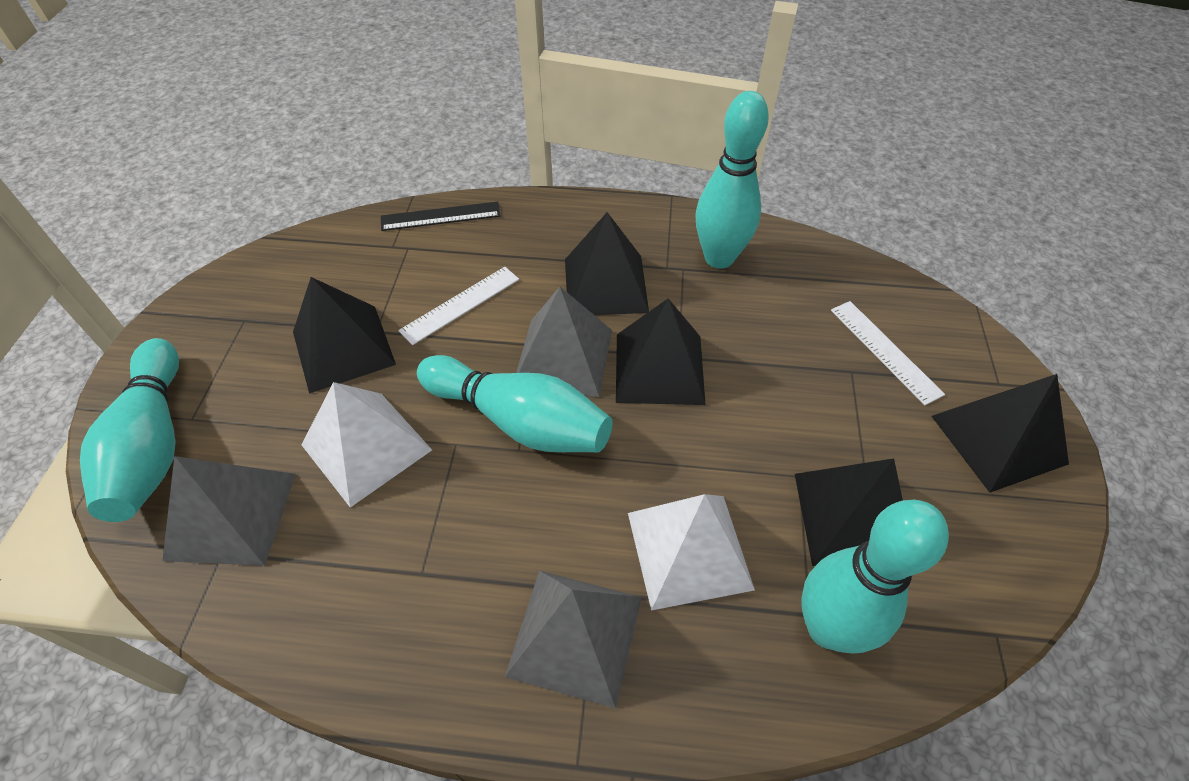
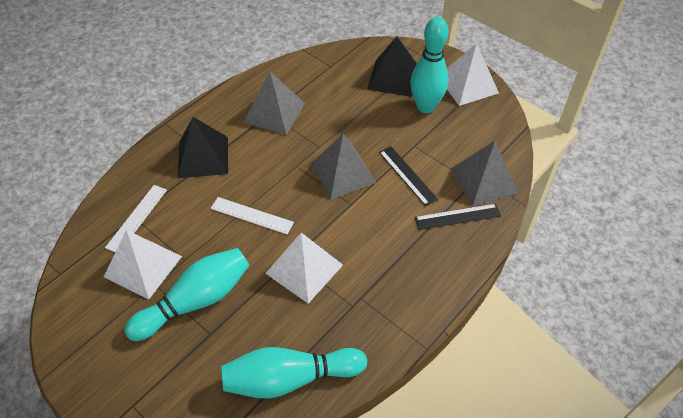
black pyramid: [293,277,396,394] [565,212,649,315] [616,298,706,405] [795,458,903,566] [932,374,1069,493] = 5 -> [178,117,228,178] [367,36,417,97] = 2
black ruler: [381,202,501,231] = 1 -> [379,146,438,206] [415,204,501,230] = 2
turquoise bowling pin: [80,338,179,522] [417,355,612,452] [696,91,769,269] [801,500,949,654] = 4 -> [124,248,250,341] [221,347,367,399] [410,17,449,113] = 3
white pyramid: [302,382,432,508] [628,494,755,610] = 2 -> [104,230,182,299] [265,233,343,303] [447,43,499,106] = 3

